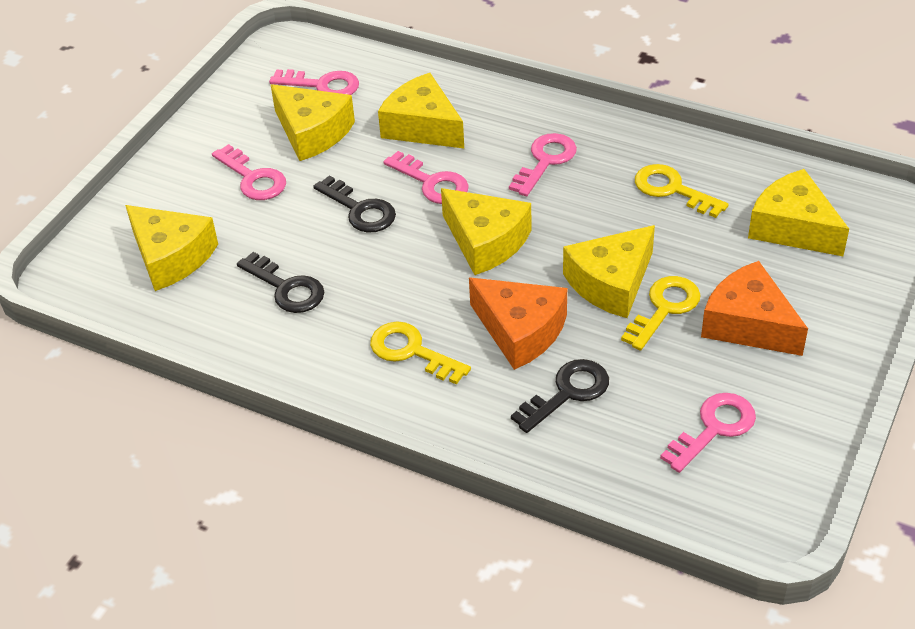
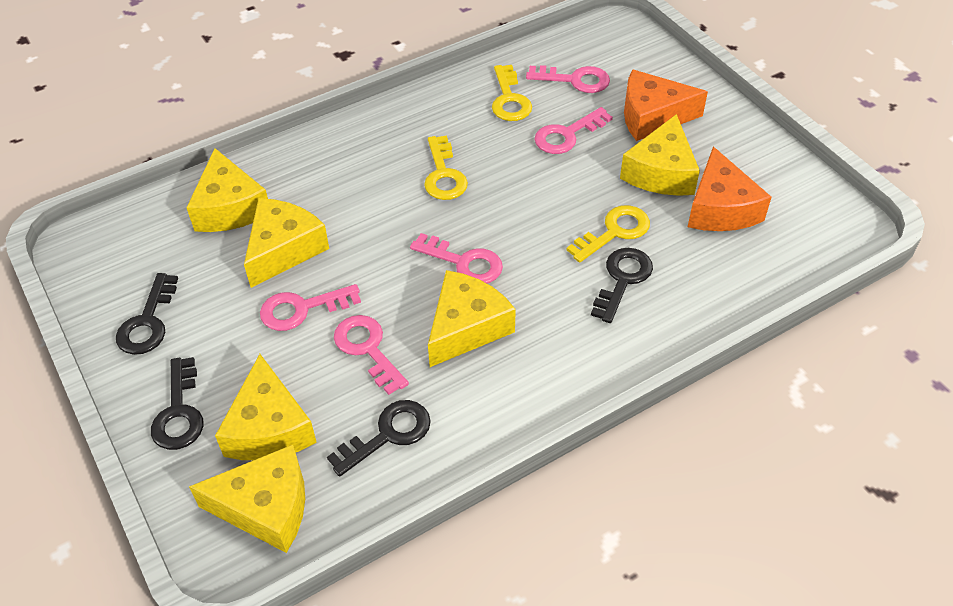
black key: [237,252,324,313] [313,175,396,233] [511,359,609,433] = 3 -> [116,273,178,355] [151,357,204,450] [327,400,431,477] [591,248,653,323] = 4

